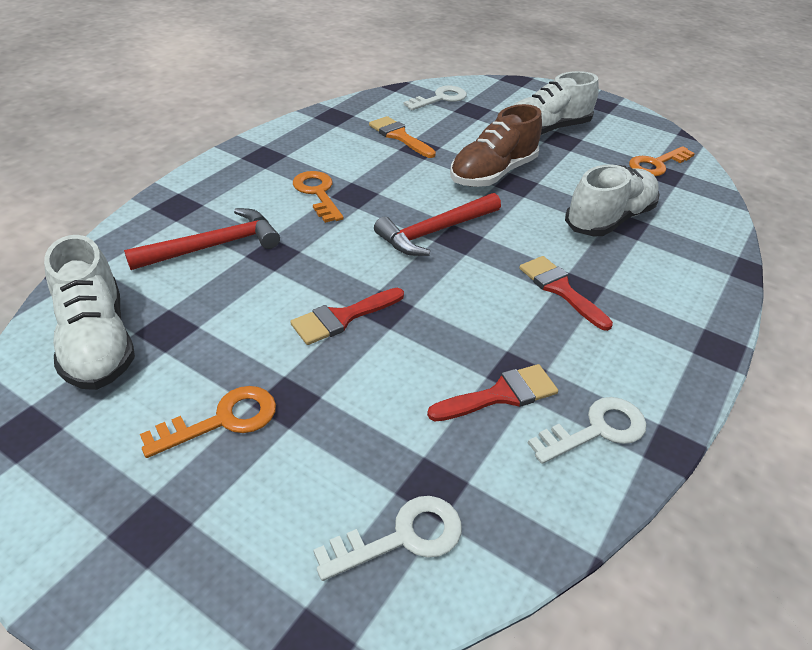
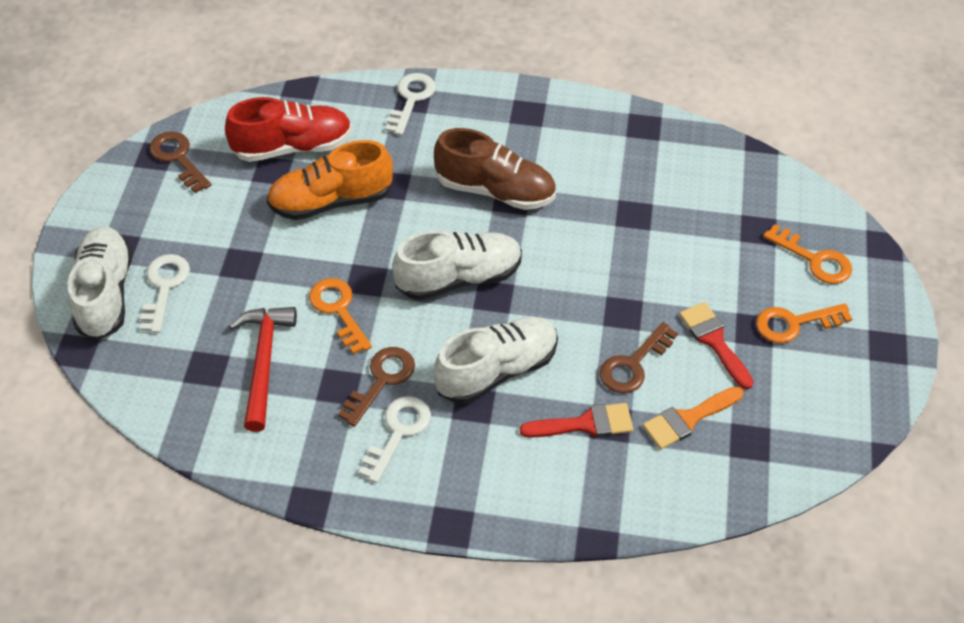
brown key: none = 0 -> [149,131,212,193] [338,347,415,427] [600,322,678,393] = 3
orange shoe: none = 0 -> [267,140,393,220] = 1
red brush: [290,288,404,345] [427,364,558,421] [519,256,613,331] = 3 -> [520,403,633,438] [679,302,754,390] = 2
red hammer: [124,208,280,270] [374,193,501,256] = 2 -> [229,307,297,432] = 1
red shoe: none = 0 -> [225,97,352,162] = 1

